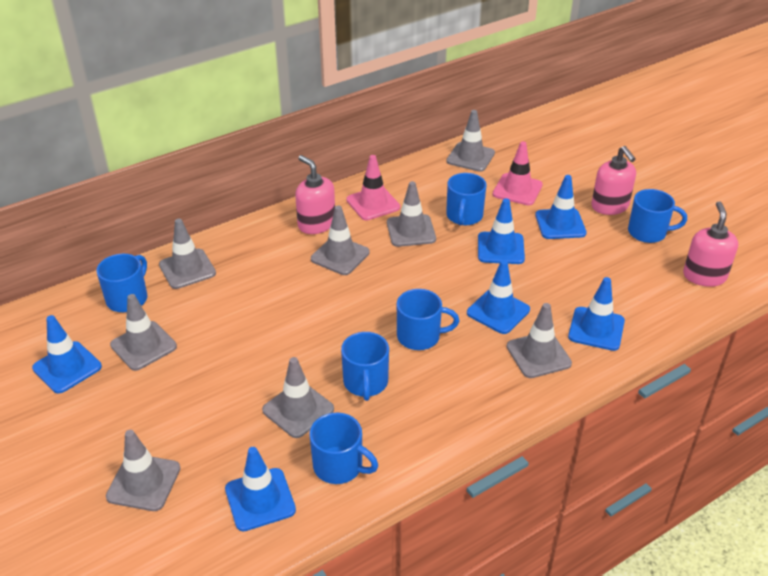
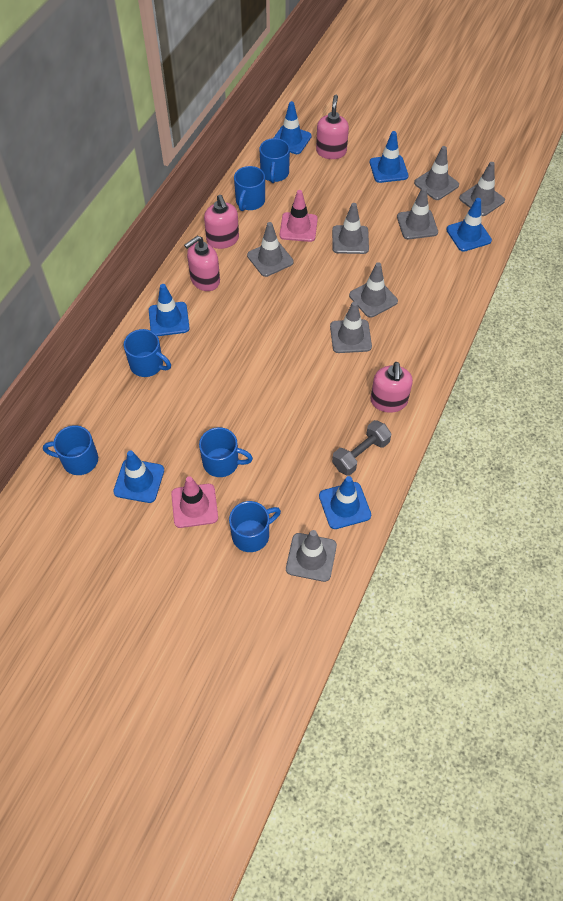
grey dumbbell: none = 0 -> [332,420,392,476] = 1
pink soap dispenser: [295,155,335,234] [591,146,636,215] [683,201,738,287] = 3 -> [184,236,220,291] [204,195,239,249] [316,95,349,159] [370,362,413,413] = 4

